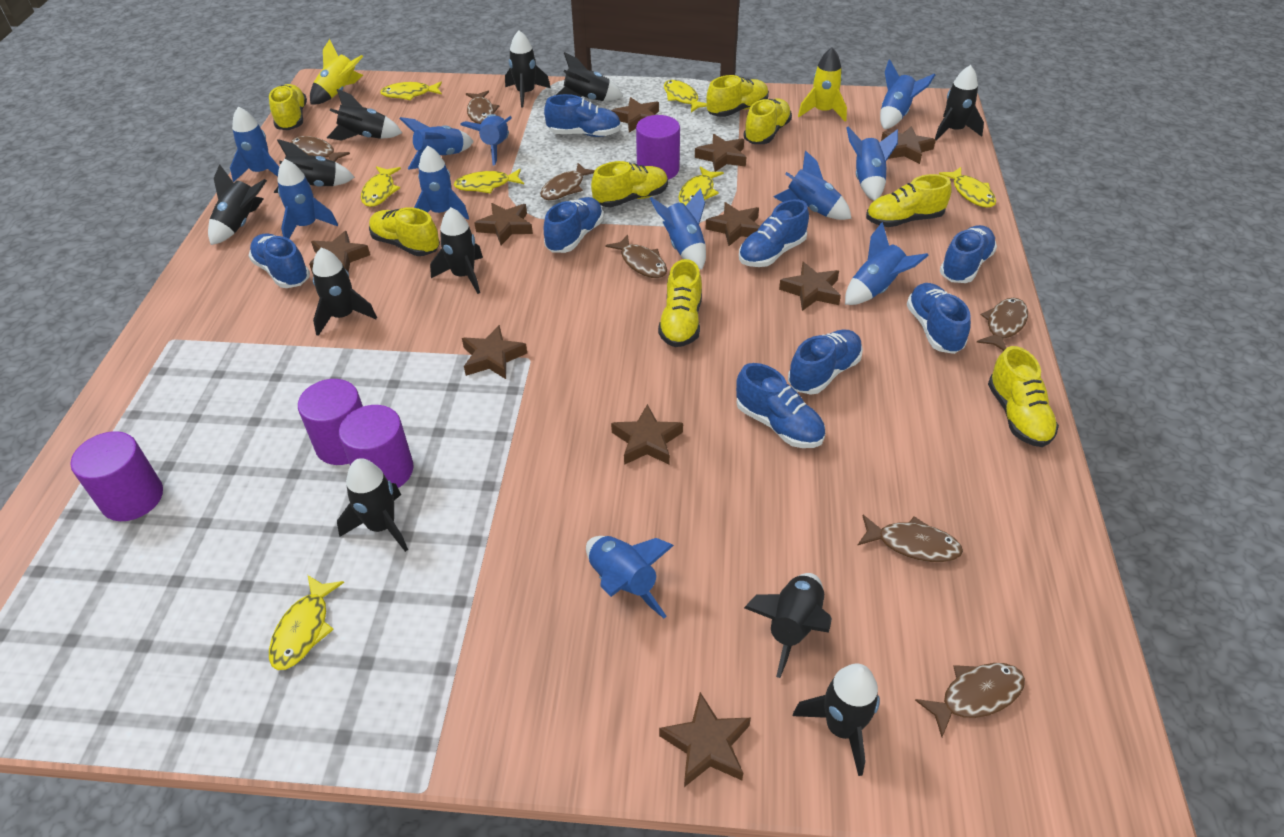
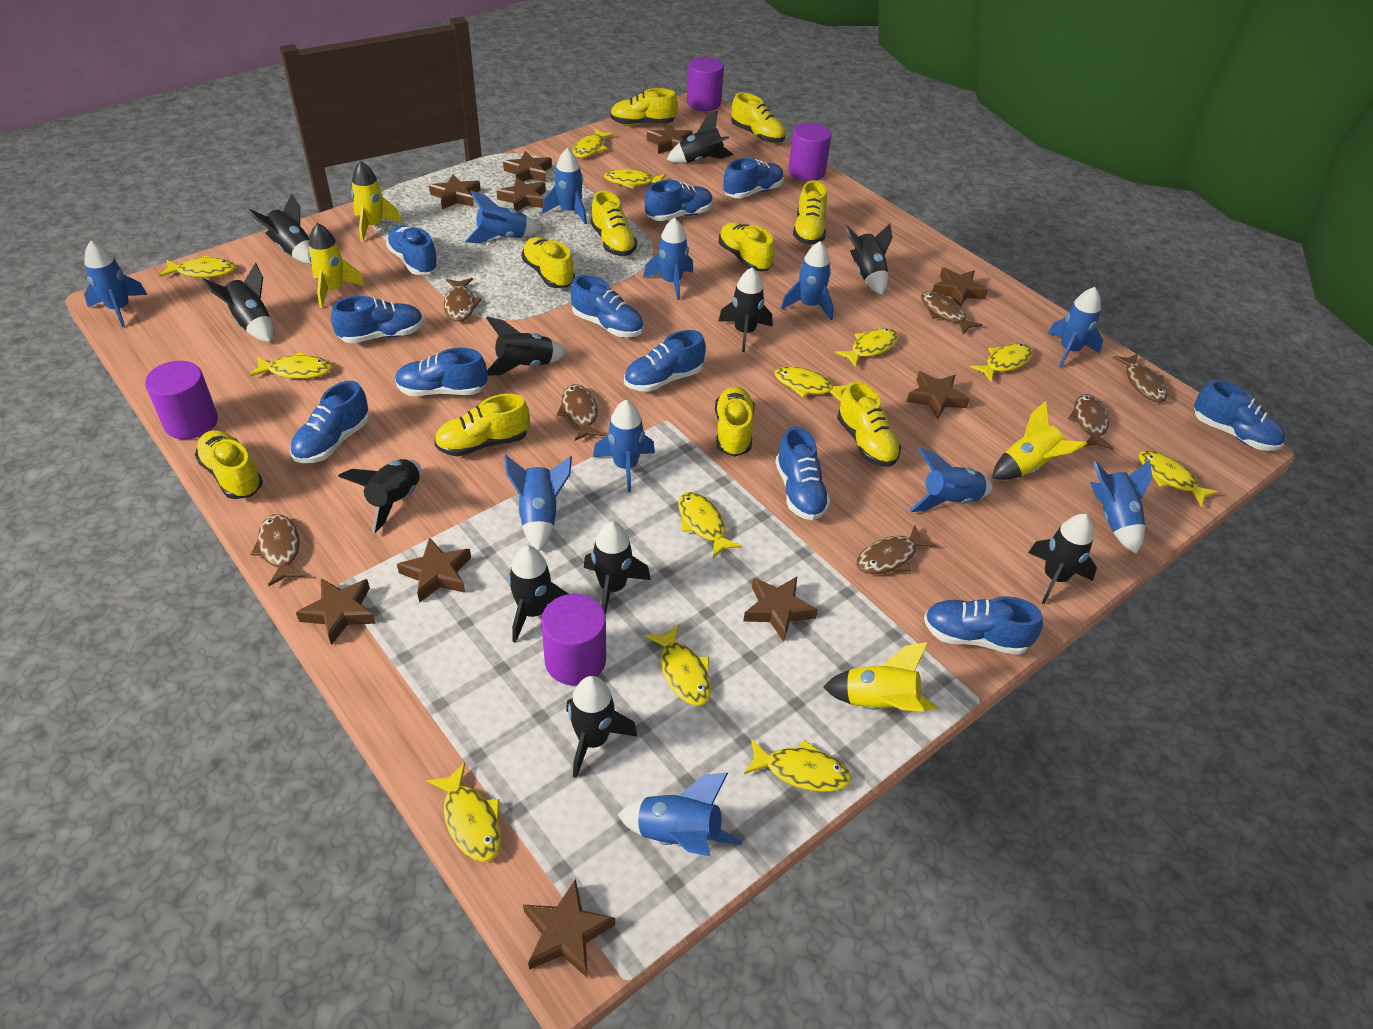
blue shoe: [248,233,310,288] [544,94,621,137] [544,197,603,253] [736,363,825,448] [739,199,809,267] [788,330,863,395] [907,283,971,354] [940,225,997,283] = 8 -> [290,381,370,463] [331,296,424,343] [386,225,439,275] [395,348,487,396] [571,275,643,337] [624,330,706,392] [645,180,713,221] [724,158,784,198] [775,426,830,520] [924,596,1043,655] [1194,380,1285,451] = 11
yellow fish: [269,575,344,670] [361,166,401,207] [380,82,442,100] [454,169,524,194] [664,80,707,112] [678,167,724,206] [939,167,996,208] = 7 -> [159,255,236,277] [249,352,332,379] [427,763,501,862] [573,128,614,158] [604,169,666,189] [646,624,711,706] [678,492,742,558] [744,739,852,792] [775,366,848,402] [835,328,899,367] [970,343,1033,382] [1139,450,1219,507] = 12
yellow rocket: [310,39,364,105] [798,47,847,122] = 2 -> [308,223,365,308] [351,161,402,242] [823,642,938,712] [992,401,1087,480] = 4
yellow shoe: [269,84,307,130] [369,207,440,256] [591,161,668,207] [658,259,702,347] [707,75,769,117] [743,98,792,144] [866,174,952,227] [988,346,1059,447] = 8 -> [195,430,263,499] [434,394,530,456] [521,237,575,288] [591,191,637,256] [610,88,678,126] [715,386,754,457] [719,222,775,271] [731,92,786,143] [793,180,827,245] [837,381,901,467] = 10

